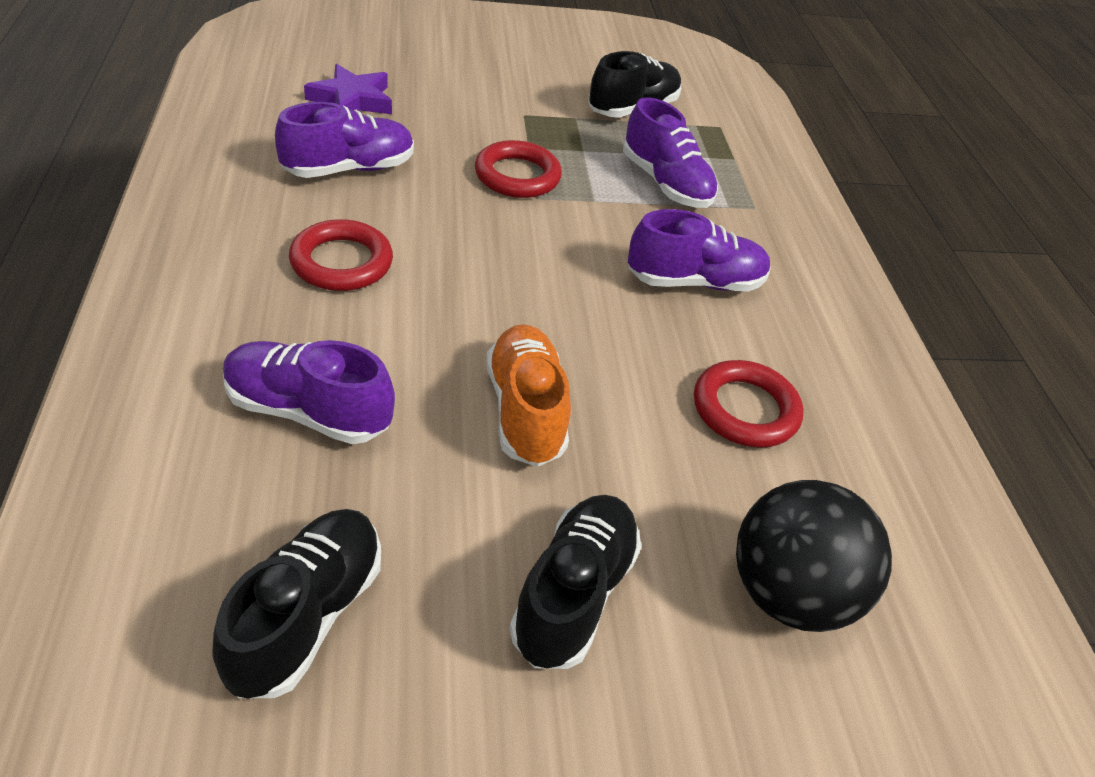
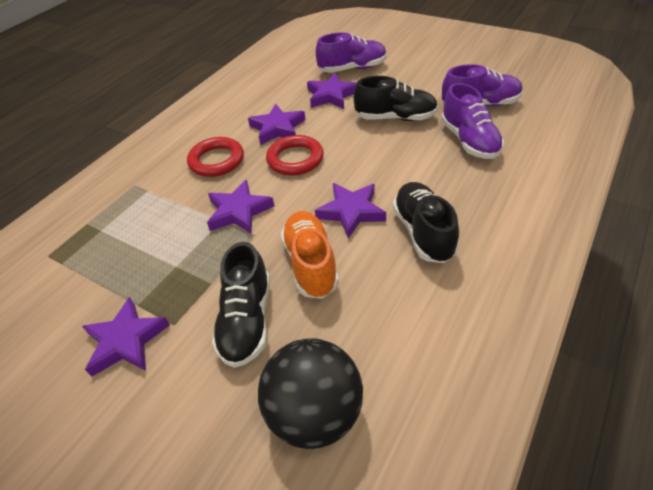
purple shoe: [223,340,395,444] [275,102,414,178] [623,97,718,208] [628,209,771,292] = 4 -> [316,32,387,73] [441,83,504,159] [442,64,523,106] = 3
purple star: [304,64,392,114] = 1 -> [82,297,170,377] [207,180,274,234] [248,104,305,145] [307,73,357,109] [315,183,386,239] = 5
red ring: [289,219,393,291] [475,140,562,198] [694,360,803,448] = 3 -> [187,137,244,177] [266,135,324,176] = 2

